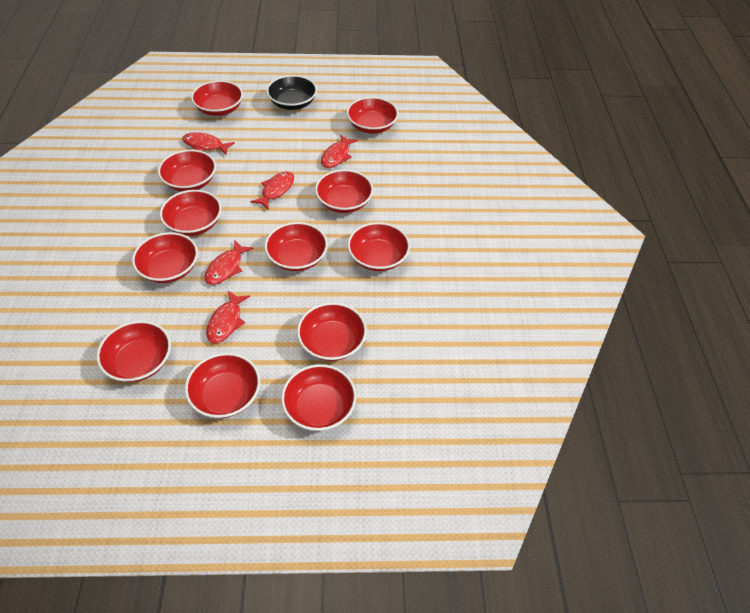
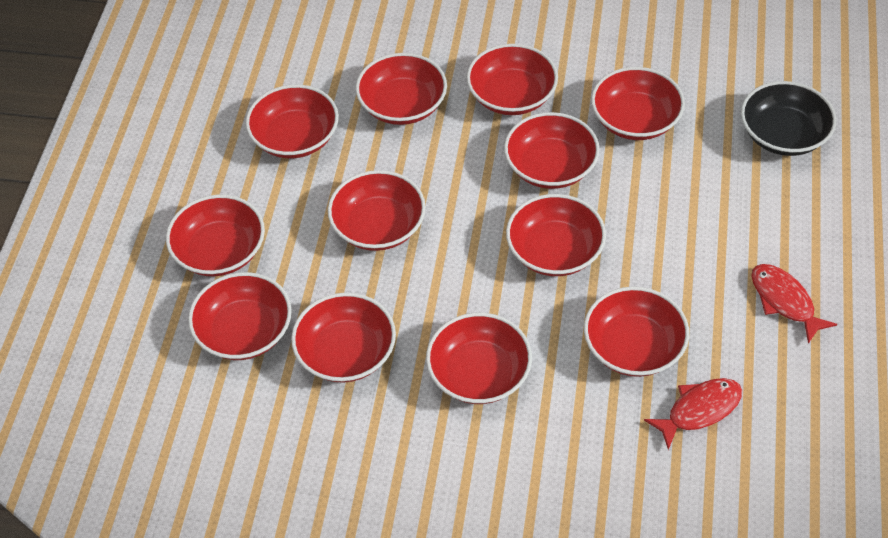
red fish: [182,132,235,155] [204,240,253,285] [206,290,250,343] [250,171,294,209] [321,134,358,168] = 5 -> [644,378,742,450] [751,264,837,344] = 2

